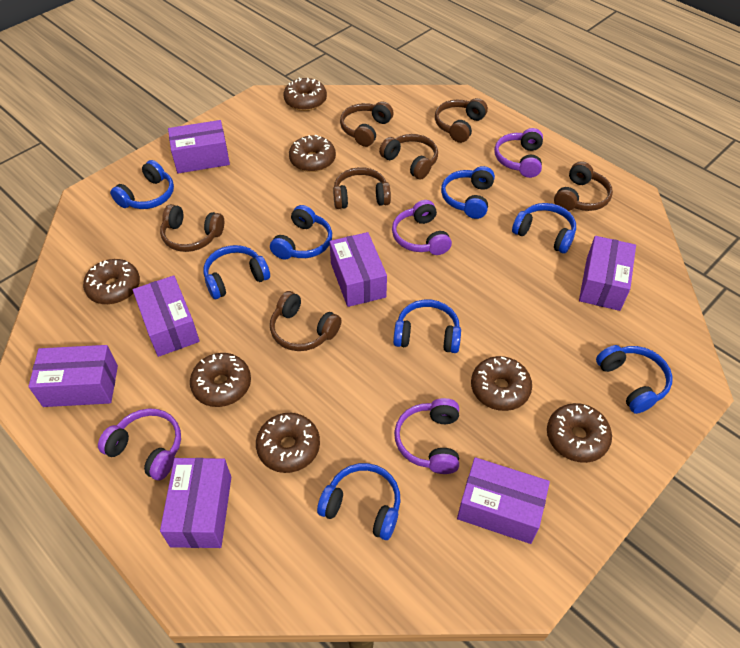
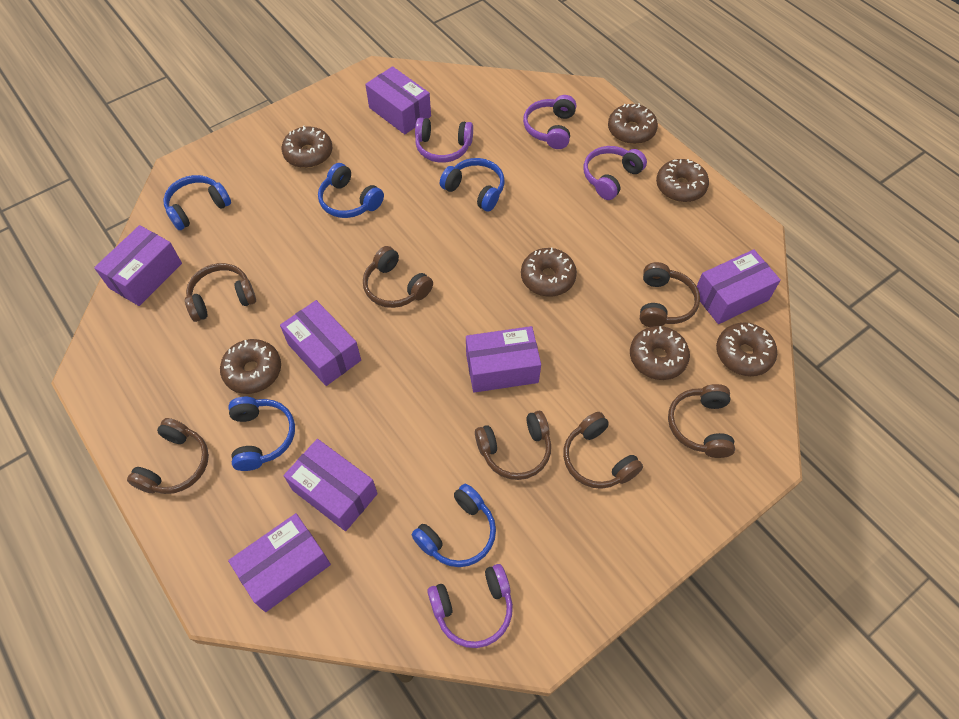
blue headphones: [110,160,174,209] [203,245,270,299] [270,205,332,260] [317,463,401,540] [393,300,461,353] [441,166,495,219] [512,203,576,254] [596,345,672,414] = 8 -> [163,175,231,230] [228,397,295,471] [318,163,384,218] [412,484,496,567] [440,158,505,212] = 5

